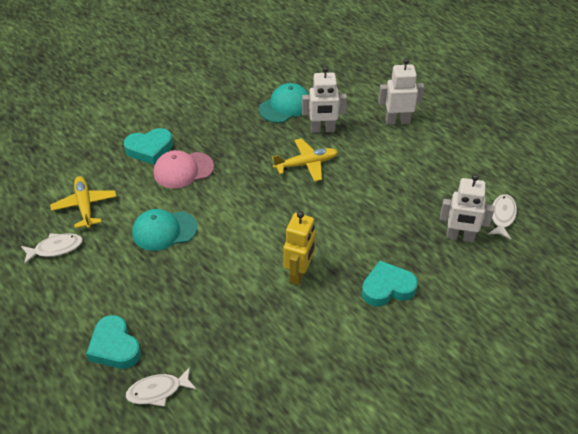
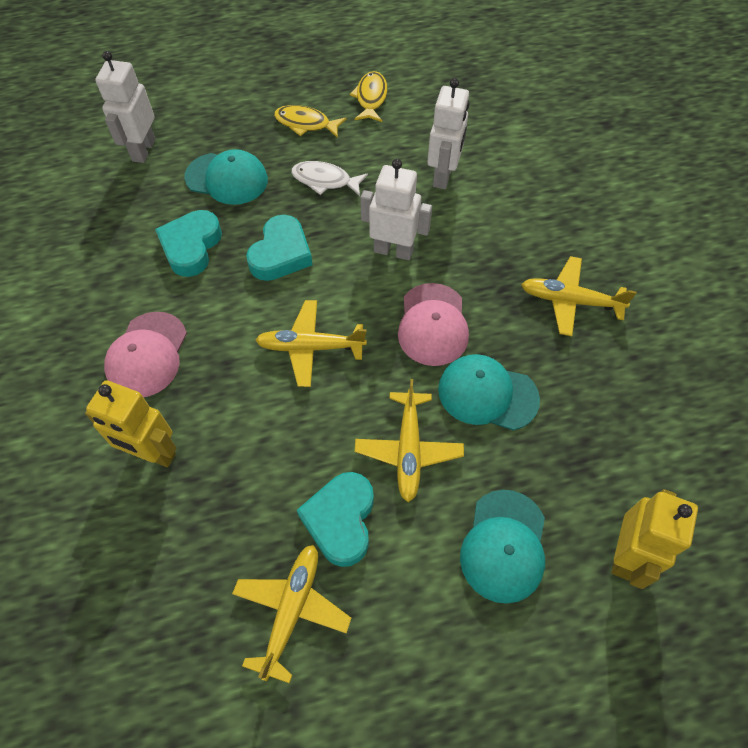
pink cap: [154,150,214,188] = 1 -> [104,312,187,397] [398,283,469,366] = 2
turquoise cap: [132,209,198,251] [259,83,309,123] = 2 -> [185,149,268,205] [438,354,540,431] [460,490,545,604] = 3
white fish: [21,233,83,264] [126,367,196,407] [488,194,517,239] = 3 -> [291,161,368,196] = 1
yellow fish: none = 0 -> [274,105,347,138] [349,71,388,122] = 2
yellow plane: [50,176,116,229] [272,138,338,182] = 2 -> [232,545,351,684] [255,300,367,387] [355,379,464,502] [521,256,636,336] = 4
yellow robot: [283,211,316,285] = 1 -> [85,380,176,467] [611,489,698,589] = 2

